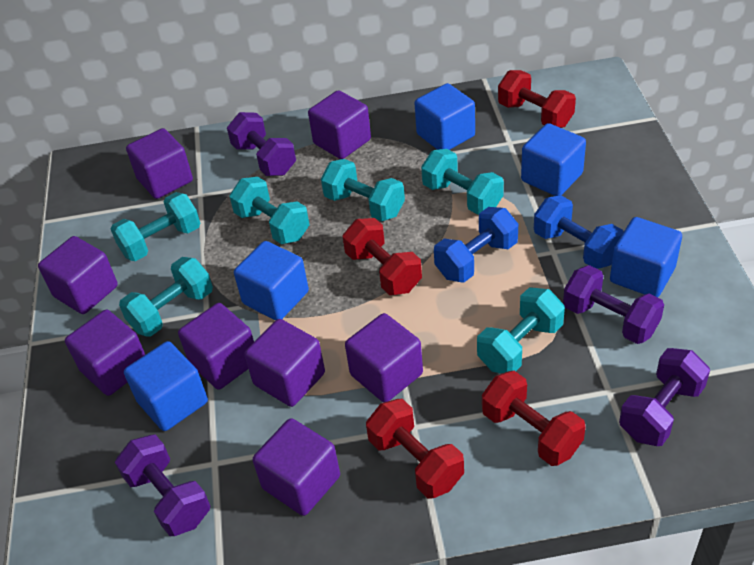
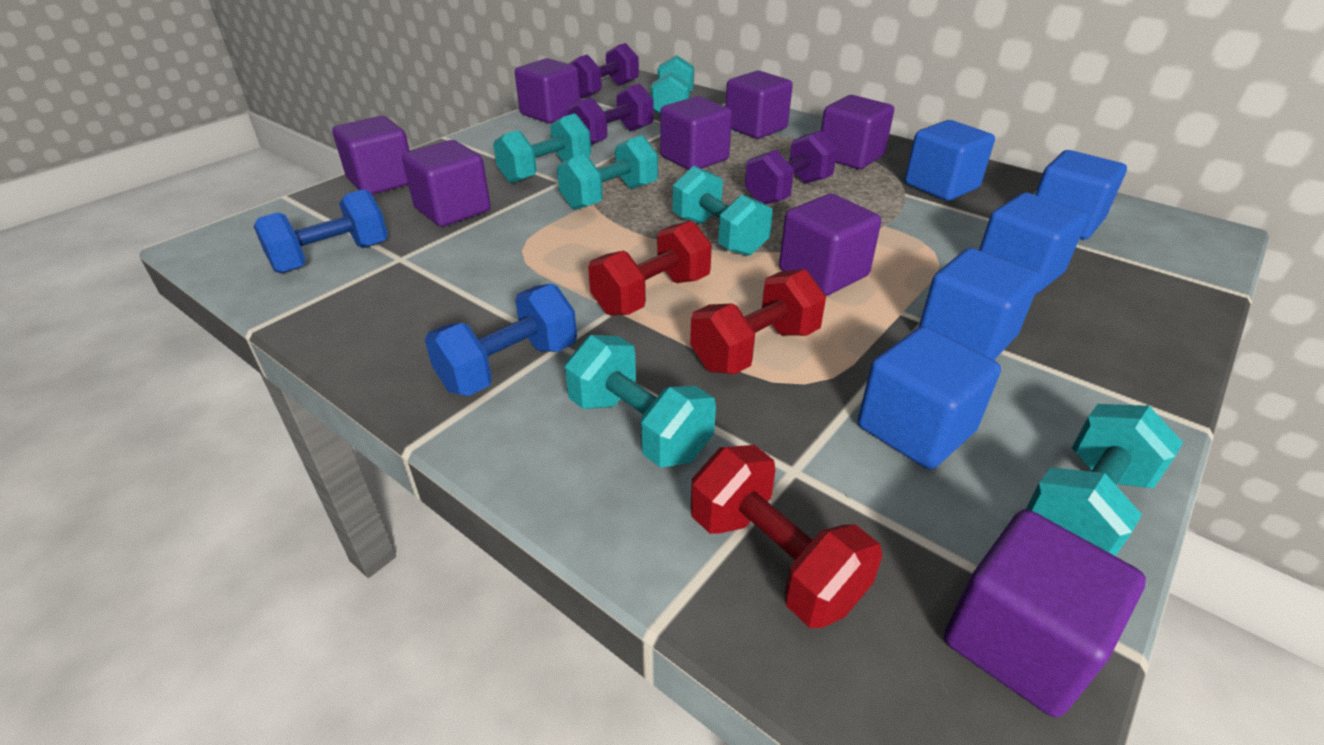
purple dumbbell: [115,434,210,536] [227,112,296,176] [563,265,664,344] [619,348,710,446] = 4 -> [568,84,654,145] [569,43,639,99] [745,130,837,204] = 3
red dumbbell: [343,218,422,295] [366,399,464,498] [482,371,586,466] [498,70,576,128] = 4 -> [588,221,712,316] [690,269,826,374] [691,445,882,628] = 3

